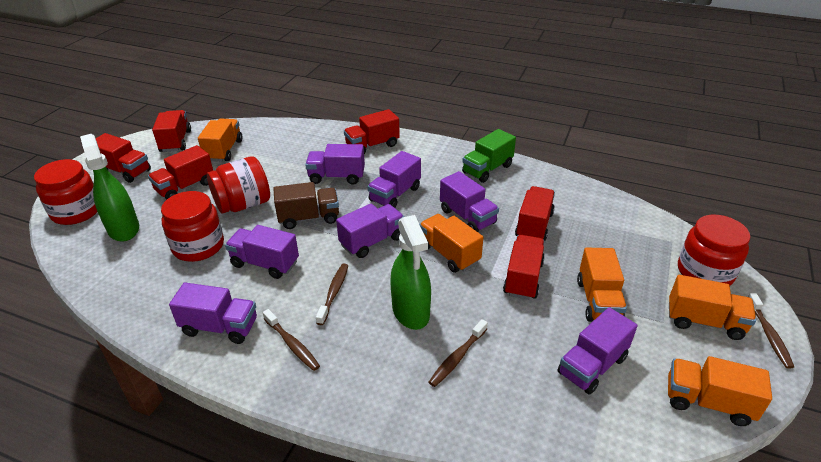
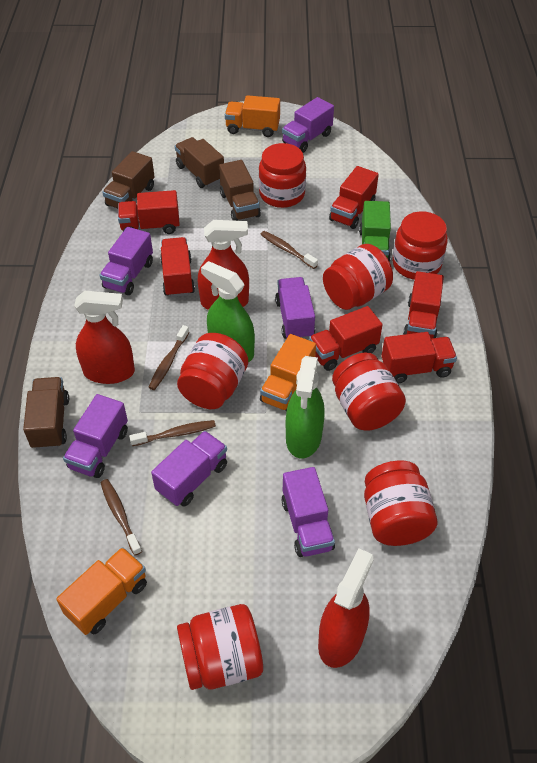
brown truck: [273,182,339,229] = 1 -> [23,377,69,450] [102,151,155,209] [175,137,224,188] [219,160,261,221] = 4
orange truck: [198,119,242,162] [419,214,483,273] [577,248,627,322] [668,356,772,426] [669,275,756,340] = 5 -> [56,547,147,635] [225,95,280,137] [260,334,316,411] = 3
purple truck: [169,283,257,344] [225,225,299,279] [305,144,365,185] [336,204,404,258] [368,151,421,208] [440,171,499,232] [557,307,638,395] = 7 -> [63,394,128,478] [100,227,153,295] [151,431,227,507] [275,277,315,339] [282,97,334,153] [282,467,335,557] = 6
red jar: [34,159,97,225] [161,191,224,262] [207,156,270,213] [678,215,750,286] = 4 -> [177,333,248,409] [177,604,263,690] [259,143,306,208] [323,244,393,310] [332,352,406,431] [364,461,437,546] [392,211,448,280] = 7
red spray bottle: none = 0 -> [74,291,135,384] [198,220,249,310] [318,548,374,668] = 3

